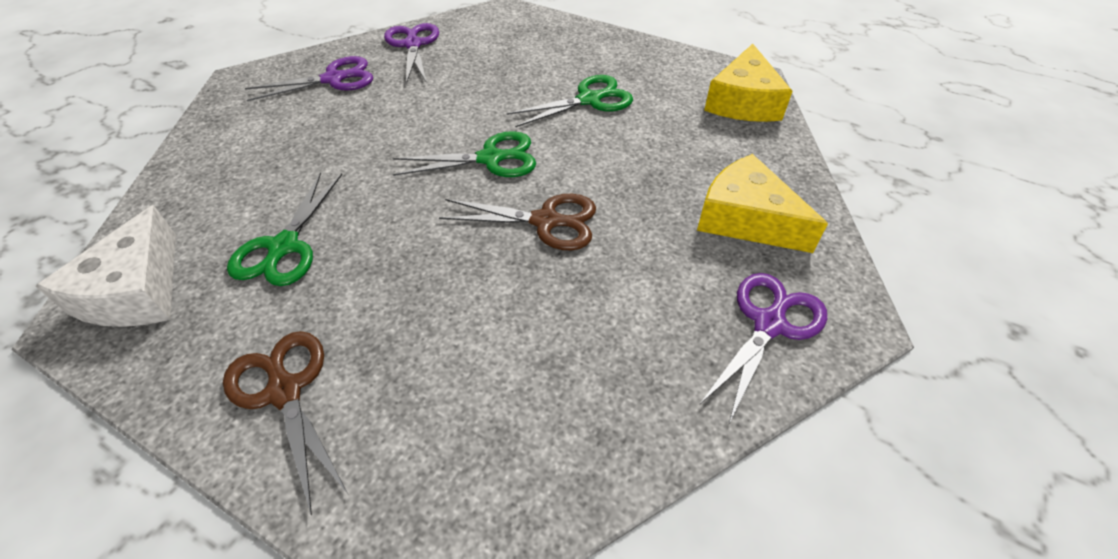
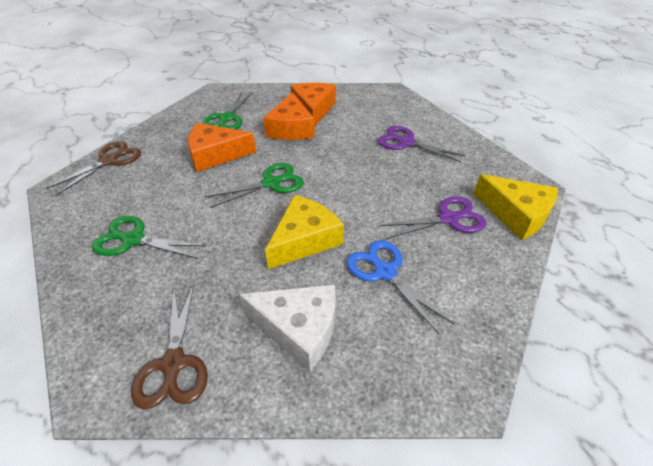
blue scissors: none = 0 -> [347,240,454,334] = 1
orange cheese: none = 0 -> [188,123,256,172] [263,92,315,140] [290,83,336,127] = 3
purple scissors: [245,56,373,101] [384,23,439,84] [699,273,827,423] = 3 -> [378,126,466,162] [379,196,487,239] = 2

